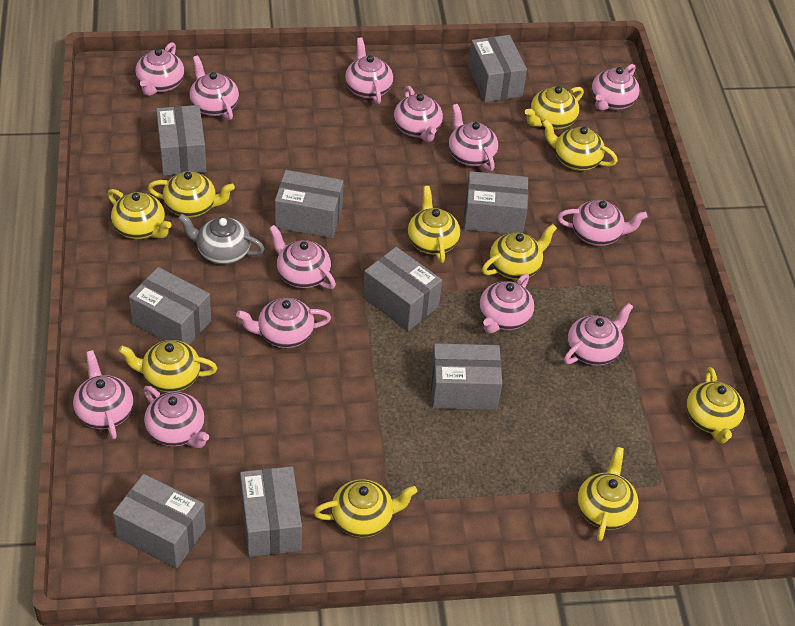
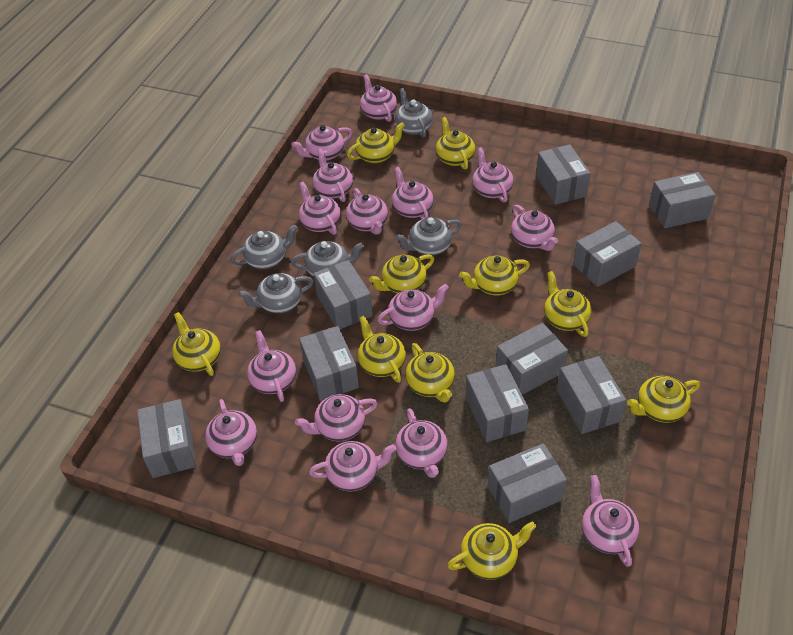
grey box: [113,474,206,568] [129,267,211,345] [156,105,207,176] [240,466,302,557] [275,170,344,238] [363,247,442,331] [431,343,502,410] [464,171,528,234] [468,35,527,102] = 9 -> [137,399,196,478] [299,326,359,401] [314,260,373,329] [466,364,529,442] [488,443,567,523] [496,323,568,395] [536,144,591,205] [557,356,626,434] [573,221,642,287] [649,172,716,228] = 10
grey teapot: [178,214,265,265] = 1 -> [231,224,298,269] [238,273,314,313] [291,241,364,277] [395,88,433,137] [395,217,462,255] = 5
pink teapot: [73,350,133,439] [135,42,184,96] [143,386,209,448] [189,56,239,120] [236,298,331,348] [269,225,336,289] [345,38,393,104] [394,86,443,142] [449,104,498,171] [479,273,534,333] [557,200,647,246] [564,303,633,366] [592,64,640,111] = 13 -> [205,399,257,466] [247,330,296,402] [292,125,352,161] [295,394,378,442] [299,182,341,235] [309,441,396,492] [313,149,353,202] [346,188,388,235] [360,74,397,122] [377,284,449,331] [392,167,433,219] [395,408,447,478] [472,147,514,202] [511,205,558,251] [582,475,639,567] = 15

